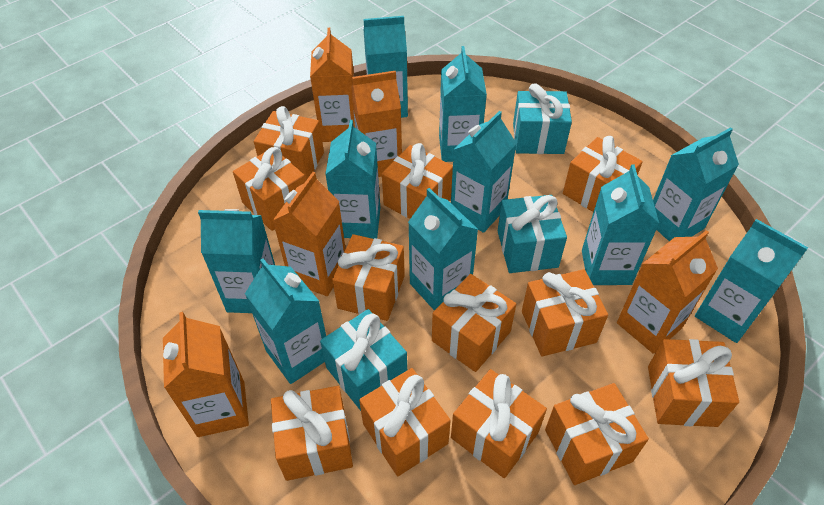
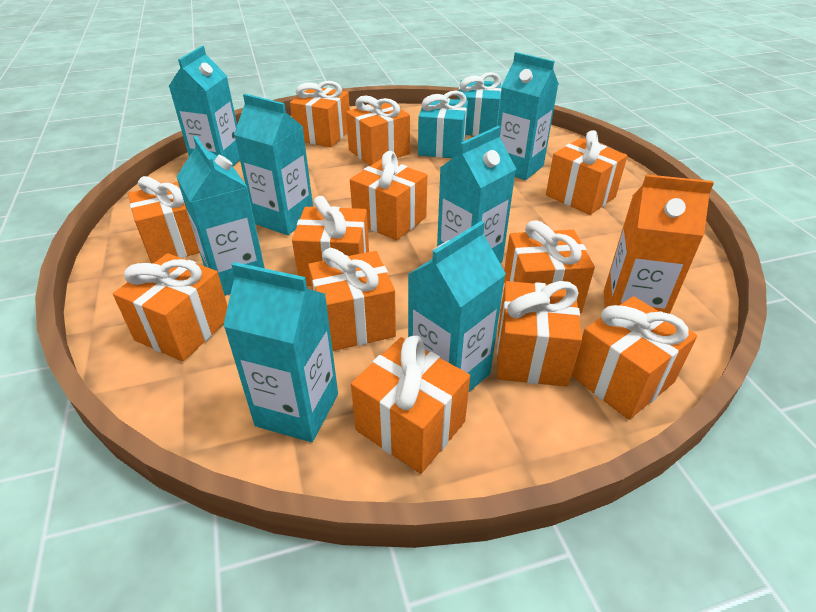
orange carton: [163,312,249,437] [273,172,346,296] [310,28,355,142] [351,71,402,177] [617,230,718,354] = 5 -> [604,174,714,314] = 1
turquoise carton: [198,209,275,313] [245,258,326,384] [325,120,380,239] [363,16,408,118] [408,188,478,311] [439,46,487,162] [451,111,517,233] [582,164,659,285] [653,127,739,241] [695,219,808,343] = 10 -> [169,46,240,166] [176,136,265,296] [223,262,338,442] [234,94,313,235] [408,221,506,393] [437,126,516,263] [497,52,559,180] = 7
turquoise gift: [320,309,407,411] [498,195,567,273] [513,84,572,154] = 3 -> [418,91,468,158] [457,72,501,136] = 2

